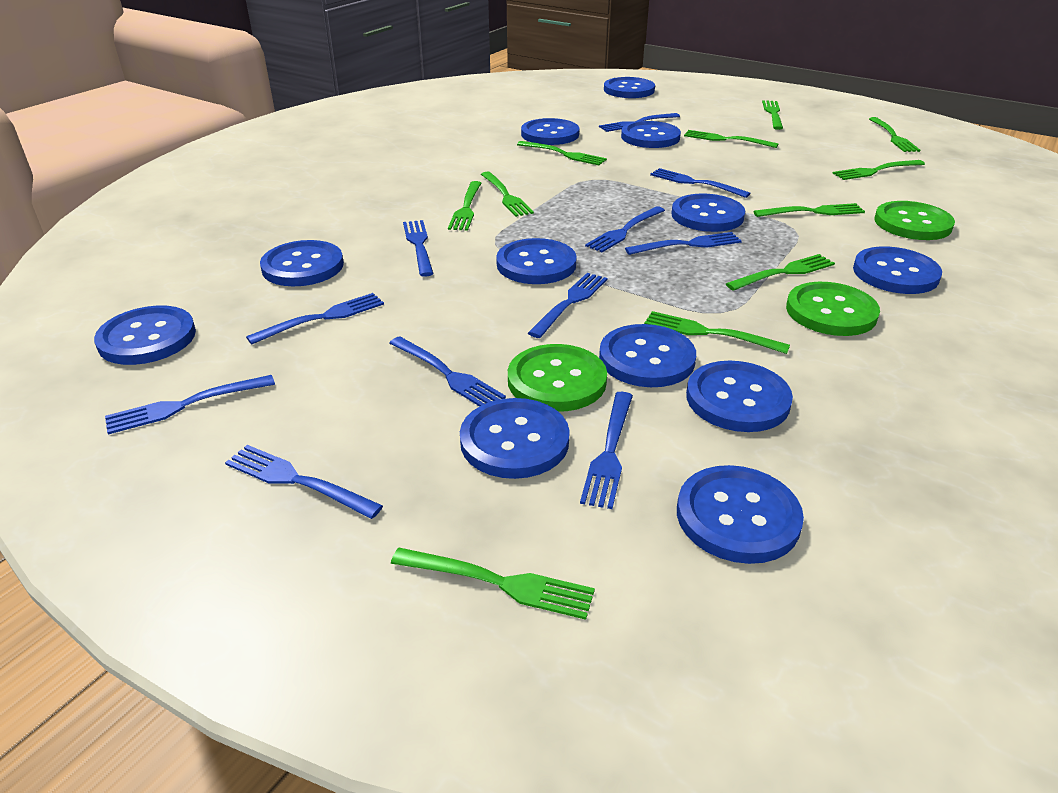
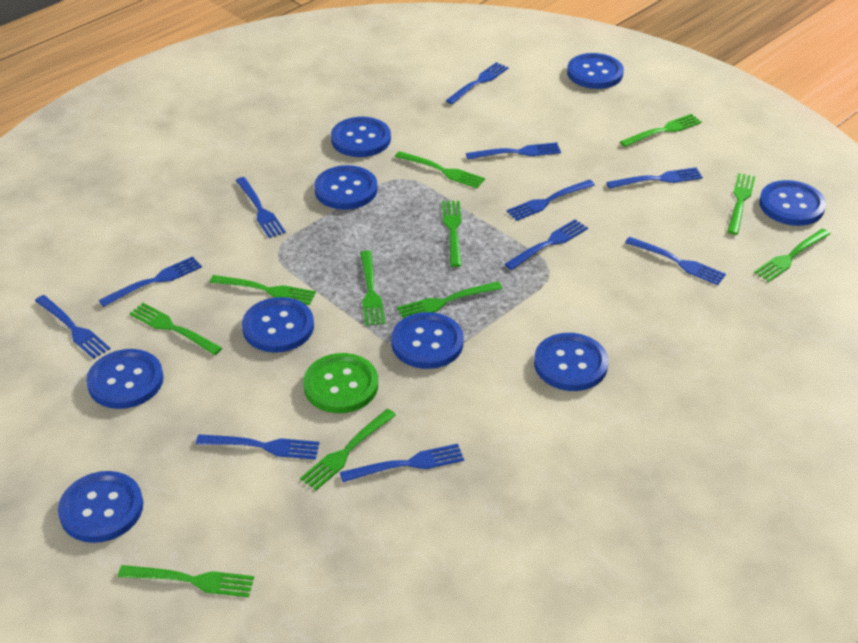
blue button: [94,306,196,365] [260,240,344,286] [460,398,570,479] [496,238,577,284] [521,118,579,145] [599,324,696,387] [604,77,655,98] [621,121,681,148] [671,193,745,232] [677,465,804,564] [686,361,793,432] [853,246,942,294] = 12 -> [58,471,143,543] [86,349,164,409] [242,297,314,353] [314,165,378,210] [331,117,391,157] [391,312,464,369] [534,333,609,391] [567,53,624,89] [759,180,826,226] = 9
green button: [508,344,607,412] [786,282,880,336] [874,201,955,240] = 3 -> [303,353,378,413] = 1

